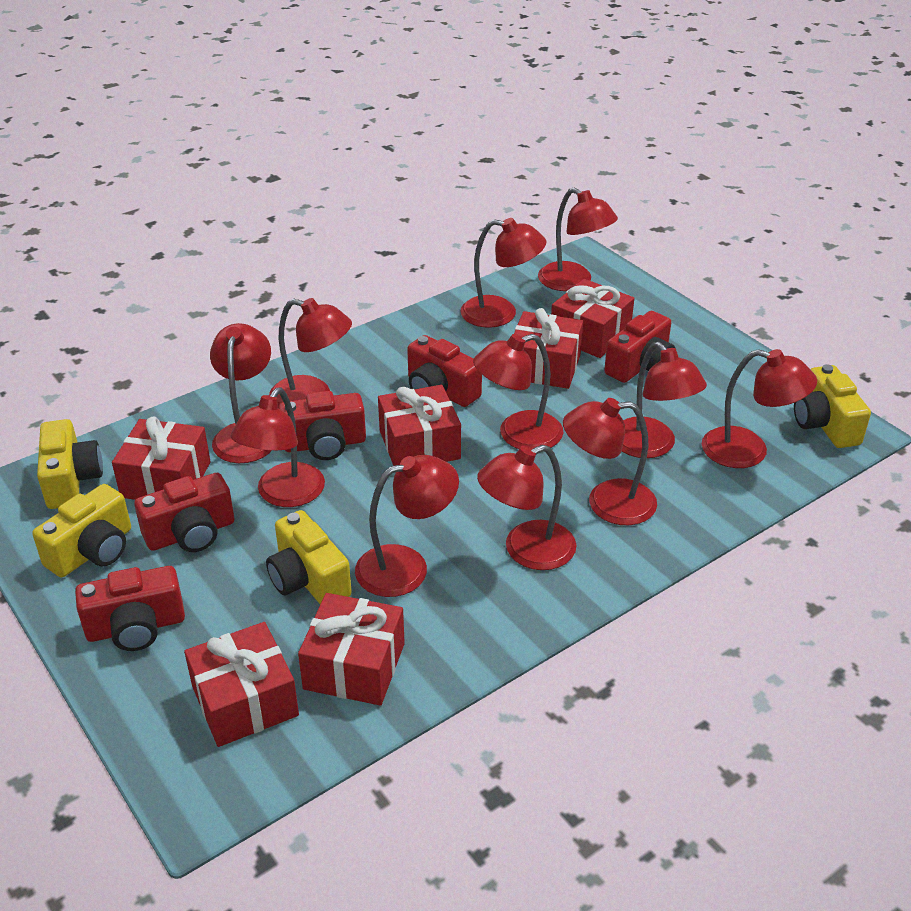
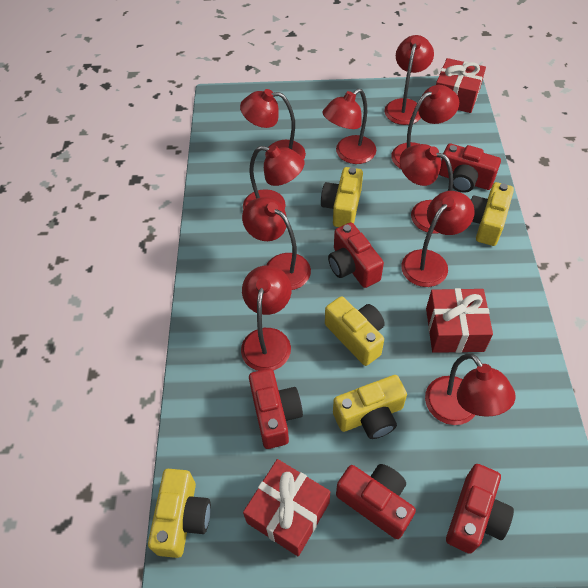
red gift: [112,417,211,500] [184,622,299,747] [298,593,405,705] [378,385,461,466] [514,308,583,389] [551,279,634,358] = 6 -> [243,459,330,556] [426,288,493,353] [436,58,486,113] = 3
red lamp: [210,323,272,463] [231,387,325,507] [269,298,352,408] [355,455,459,597] [460,218,546,328] [473,334,563,449] [477,445,577,570] [538,188,618,291] [563,398,657,525] [622,342,707,458] [702,349,817,468] = 11 -> [240,89,306,159] [241,265,292,371] [242,197,311,290] [243,145,305,210] [323,89,376,164] [384,35,434,125] [391,85,459,169] [400,144,453,234] [401,191,475,287] [425,354,516,425] = 10
yellow camera: [32,484,131,577] [37,419,103,509] [266,510,352,604] [794,364,871,448] = 4 -> [148,469,211,558] [321,167,363,227] [325,296,385,366] [333,375,407,439] [471,182,514,246] = 5

